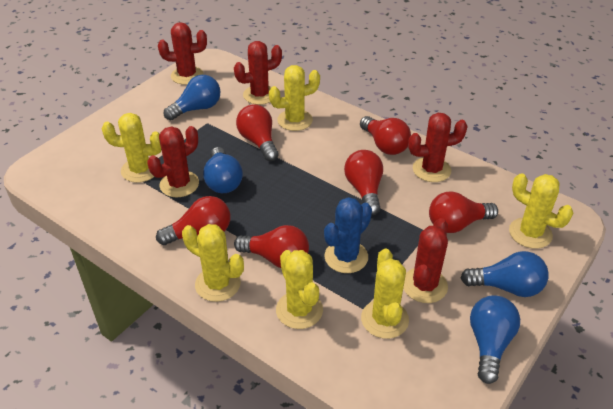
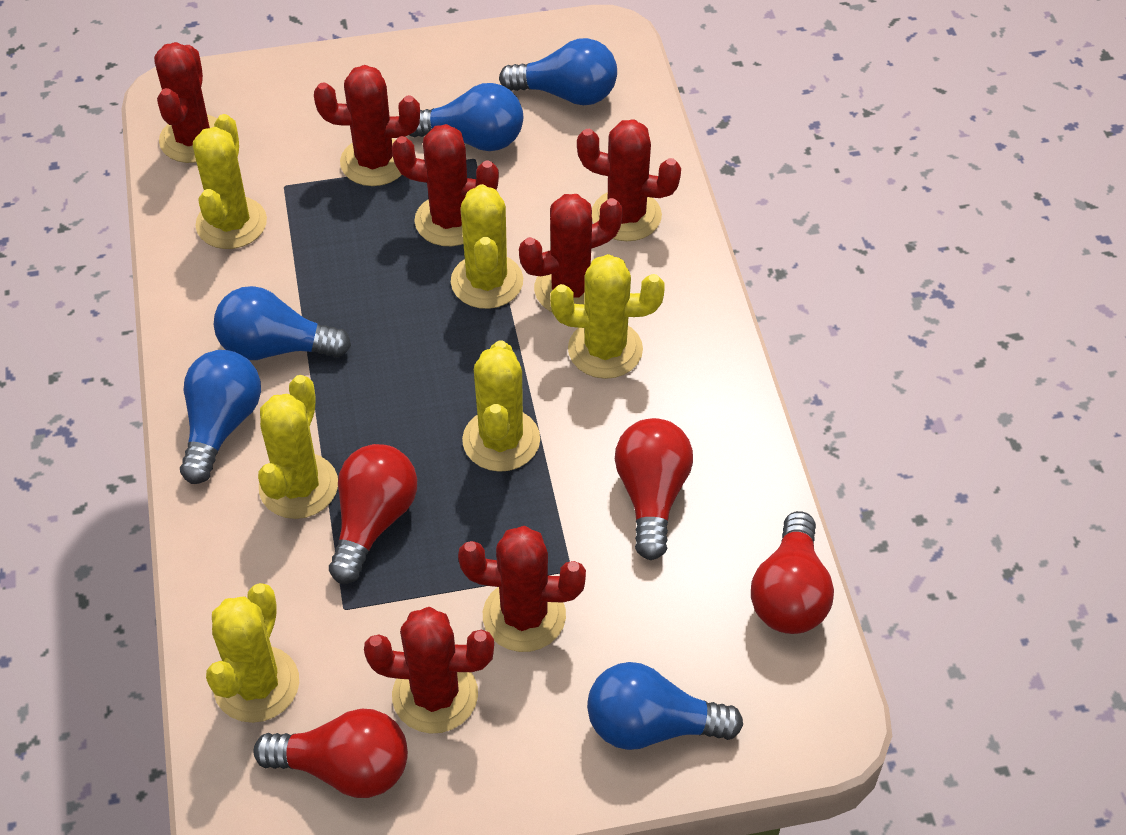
blue cactus: [324,197,372,273] = 1 -> none = 0
blue light bulb: [164,75,220,120] [203,147,243,193] [461,251,549,297] [470,295,520,384] = 4 -> [180,350,261,484] [214,286,351,360] [410,83,523,151] [499,38,617,105] [587,662,743,750] = 5
red cactus: [148,126,199,197] [158,22,207,85] [234,41,282,105] [403,218,448,303] [408,113,468,182] = 5 -> [154,42,217,163] [314,65,420,186] [364,607,494,734] [392,124,499,246] [458,526,586,652] [519,194,623,312] [577,119,681,241] = 7
red light bulb: [156,196,230,245] [234,225,309,268] [236,104,279,161] [344,150,383,215] [360,116,411,155] [429,191,498,233] = 6 -> [254,709,408,798] [329,444,417,584] [615,418,693,560] [751,511,834,634] = 4

